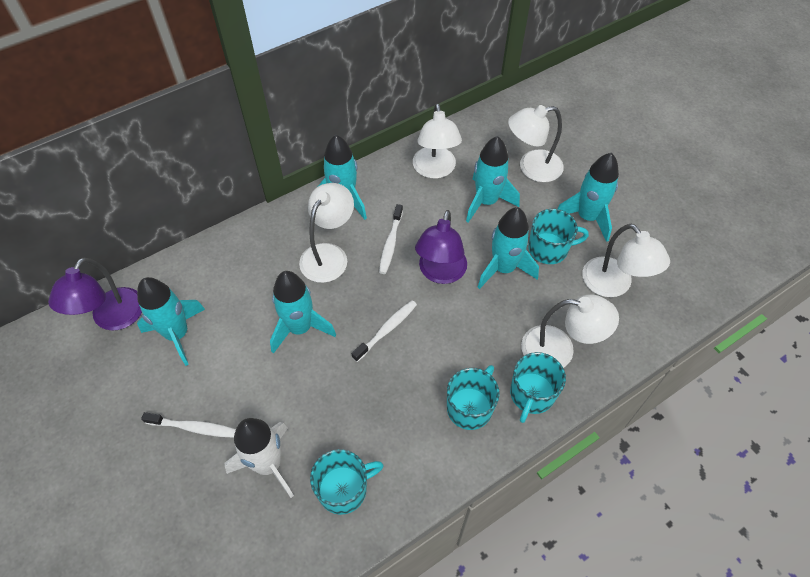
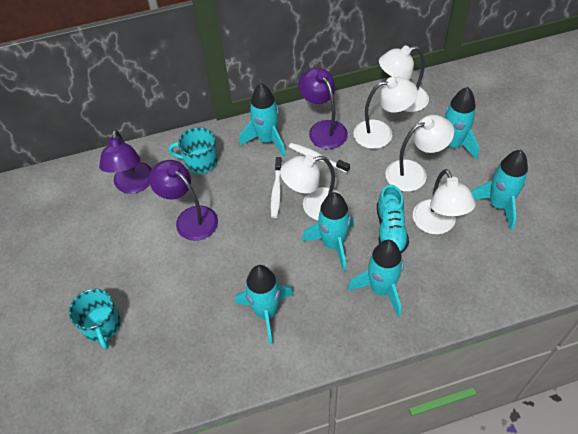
purple lamp: [48,258,142,331] [415,210,467,284] = 2 -> [99,130,152,194] [149,160,218,241] [298,68,348,149] = 3
turquoise mug: [310,449,384,515] [447,365,500,430] [510,352,566,423] [528,209,589,264] = 4 -> [69,289,121,349] [169,127,218,174] = 2
turquoise shoe: none = 0 -> [377,184,409,253] = 1
white rocket: [225,418,294,498] = 1 -> none = 0
white toothbrush: [141,412,236,438] [352,300,417,362] [379,204,403,274] = 3 -> [271,157,282,218] [289,143,350,173] = 2

